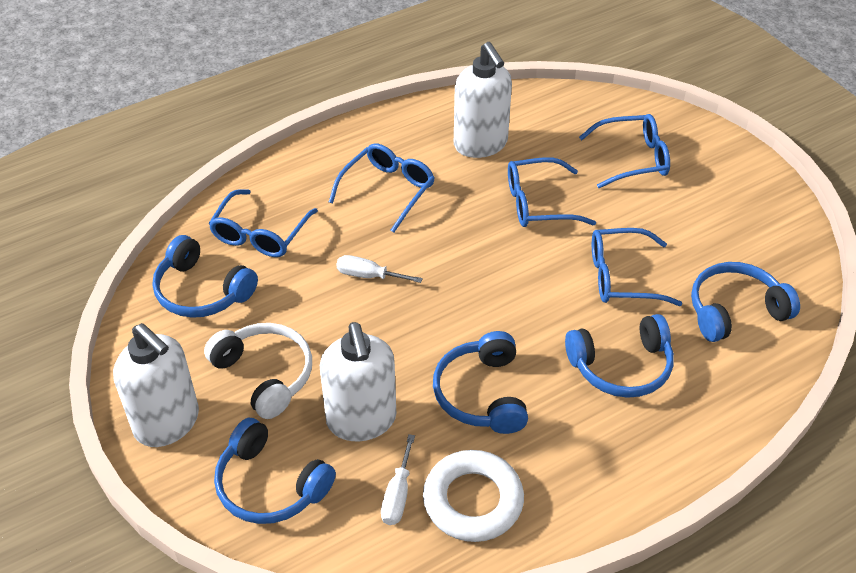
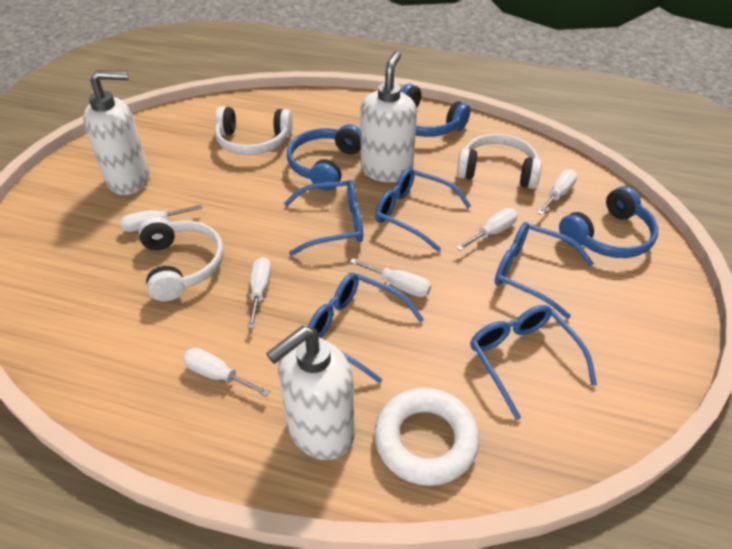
blue headphones: [152,235,258,318] [214,418,336,524] [433,331,528,434] [565,314,674,398] [691,262,800,342] = 5 -> [287,124,361,191] [400,84,471,137] [559,186,658,258] = 3
white headphones: [204,323,312,419] = 1 -> [139,217,224,301] [215,107,293,155] [457,134,542,189] = 3
white screwdriver: [336,255,423,283] [381,434,415,525] = 2 -> [120,205,202,232] [183,348,270,397] [247,257,271,328] [350,258,431,297] [456,208,518,251] [538,169,577,215] = 6

